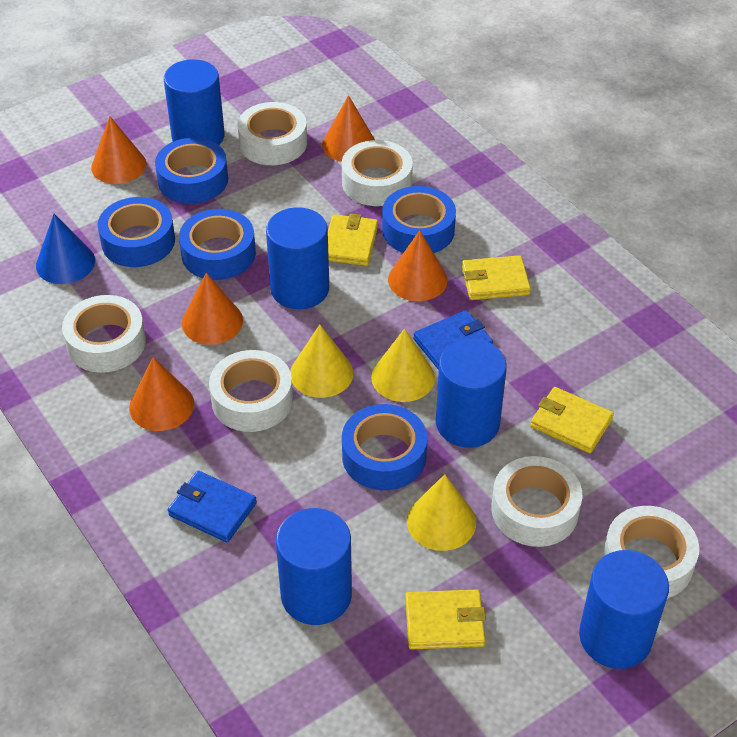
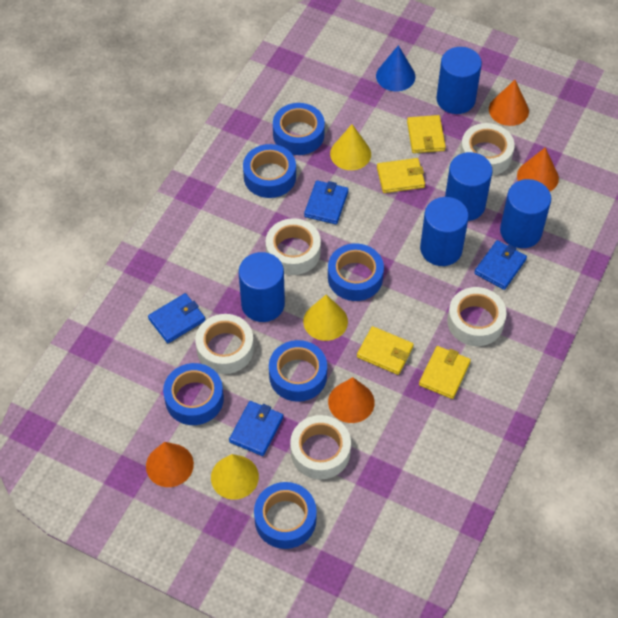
blue tape: [98,197,175,267] [155,138,228,204] [179,209,256,280] [342,404,427,490] [382,186,456,253] = 5 -> [163,363,224,425] [243,144,296,198] [254,482,317,549] [269,340,327,402] [273,103,325,155] [328,243,384,301] = 6
blue wallet: [168,471,257,542] [413,310,493,370] = 2 -> [148,293,205,343] [229,401,283,456] [304,180,349,225] [474,240,527,290] = 4
orange cone: [91,116,146,184] [129,357,194,431] [182,273,243,345] [322,95,375,162] [388,230,448,301] = 5 -> [146,442,194,487] [328,377,375,423] [489,80,529,126] [517,147,559,192] = 4
white tape: [62,295,146,373] [209,350,293,432] [237,102,307,165] [342,140,413,206] [491,456,582,547] [603,506,699,599] = 6 -> [195,314,254,374] [266,218,321,275] [290,415,351,479] [447,287,507,346] [460,123,515,176] = 5

